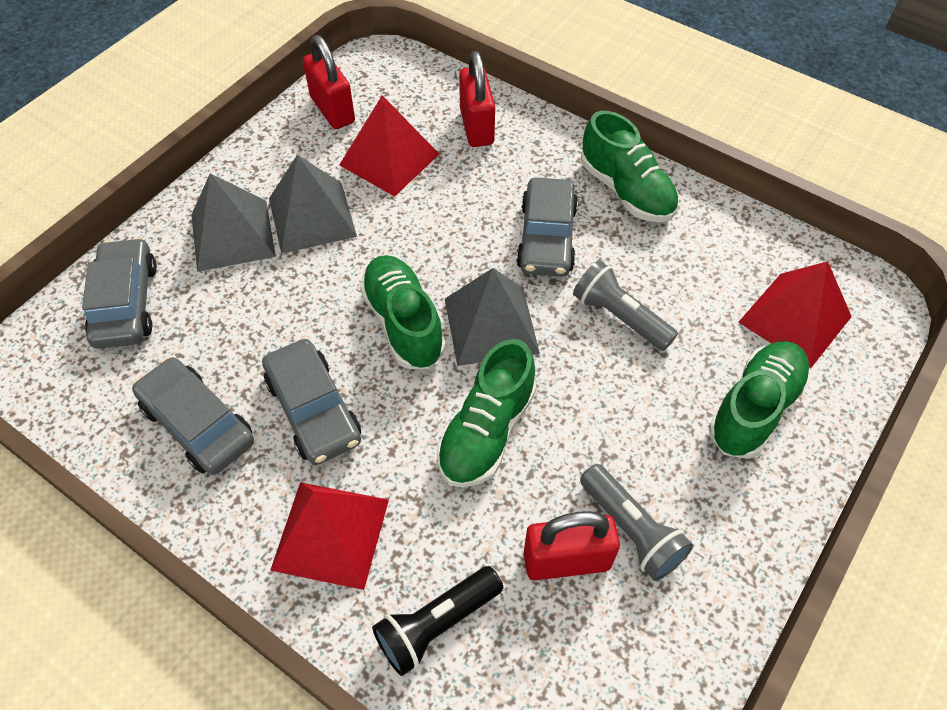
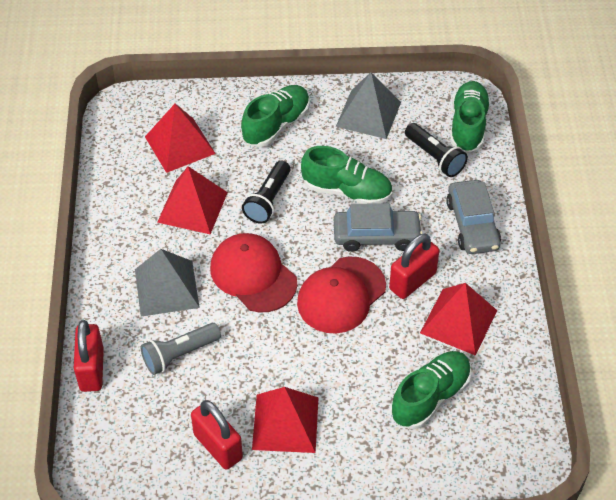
black flashlight: [372,566,503,676] = 1 -> [242,161,290,224] [405,123,468,177] = 2
grey car: [82,237,157,349] [132,357,254,475] [262,339,361,465] [516,177,578,277] = 4 -> [334,203,423,252] [446,180,501,254] = 2
grey flashlight: [573,260,678,351] [580,464,693,581] = 2 -> [141,323,221,375] = 1
grey pyramid: [191,173,276,272] [269,155,357,254] [445,268,540,366] = 3 -> [135,249,200,317] [336,72,401,139] = 2
red cap: none = 0 -> [210,233,297,313] [297,256,386,334] = 2
red pyramid: [270,482,389,590] [339,95,439,197] [738,261,852,368] = 3 -> [145,104,216,173] [157,166,228,235] [252,387,319,453] [420,283,497,356] = 4

